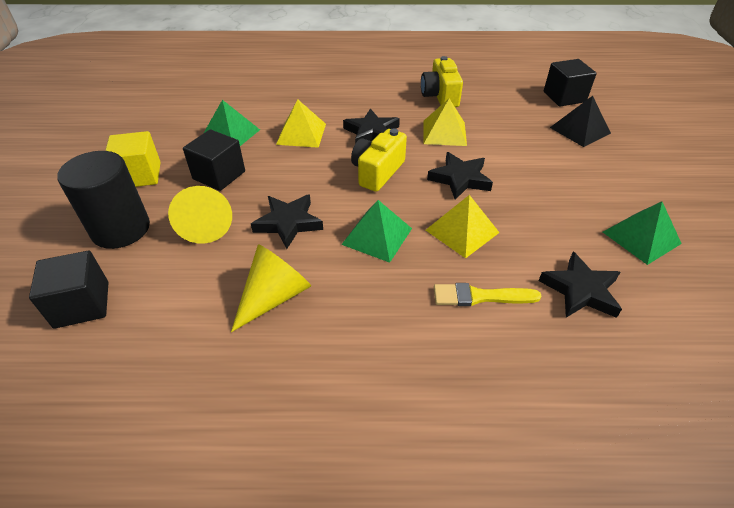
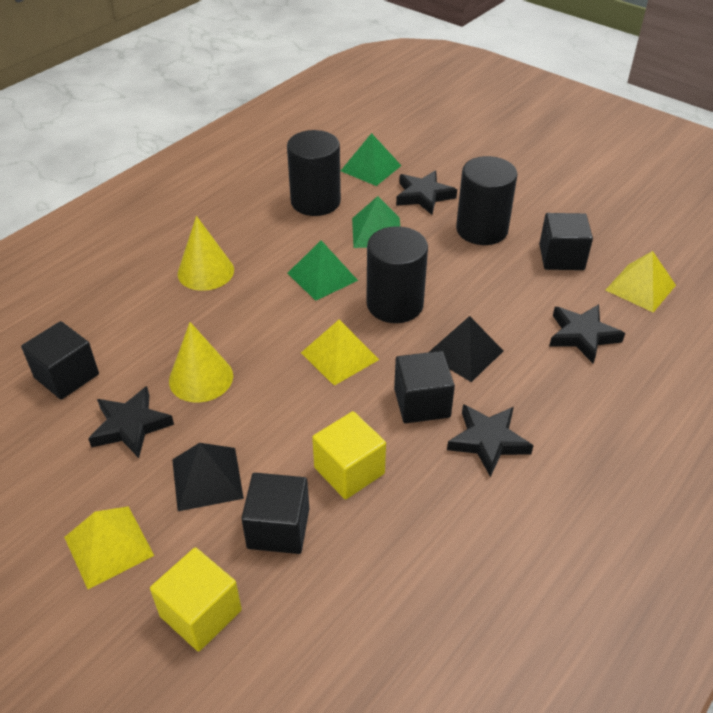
black cube: [29,251,109,329] [183,129,245,191] [543,59,597,106] = 3 -> [21,321,99,400] [241,473,309,554] [394,351,455,423] [539,213,593,270] = 4
black cylinder: [57,151,150,249] = 1 -> [287,130,341,216] [366,226,428,323] [456,156,518,245] = 3
black pyramid: [550,96,611,147] = 1 -> [172,443,244,511] [429,316,504,382] = 2
yellow brush: [434,283,542,306] = 1 -> none = 0
yellow camera: [351,128,407,192] [421,56,463,107] = 2 -> none = 0
yellow cube: [105,131,161,187] = 1 -> [150,547,242,652] [312,411,386,499] = 2

